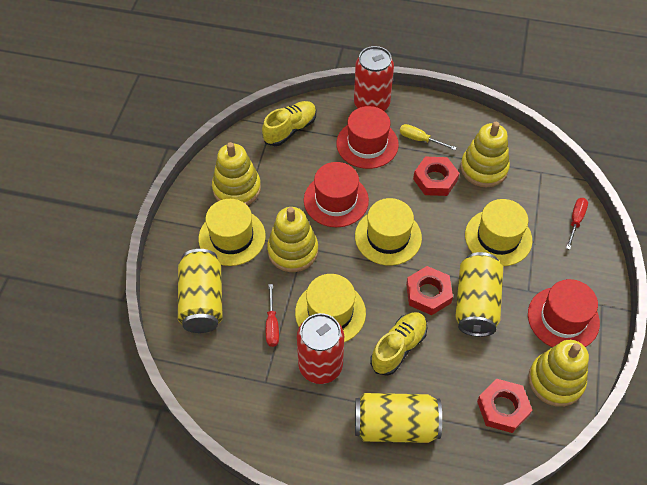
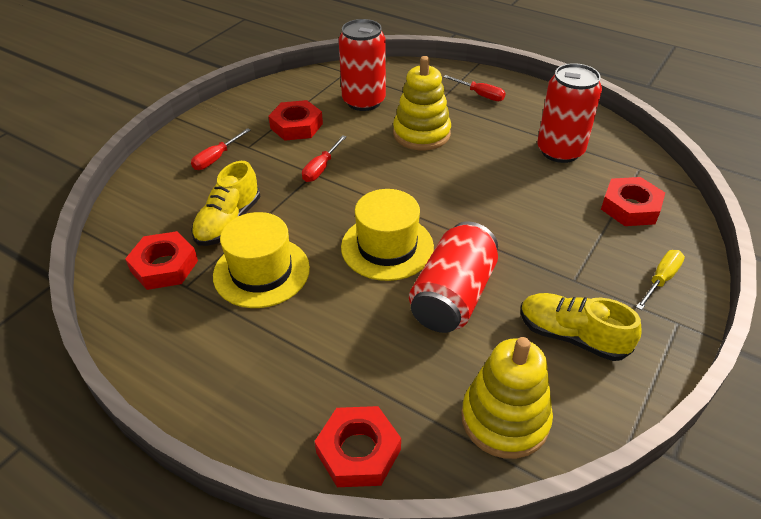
red can: [297,313,344,384] [354,46,394,111] = 2 -> [339,19,386,111] [409,221,498,333] [537,63,602,163] = 3
red hat: [304,162,369,227] [336,106,399,169] [528,279,600,347] = 3 -> none = 0
red nut: [406,266,453,315] [413,157,459,196] [477,379,532,433] = 3 -> [125,231,198,290] [268,100,323,141] [314,406,401,487] [601,177,665,226] = 4
red screwdriver: [266,284,279,347] [566,198,588,250] = 2 -> [191,128,251,170] [302,135,347,182] [444,75,506,101] = 3
yellow can: [178,249,223,333] [355,393,442,443] [455,252,503,337] = 3 -> none = 0
yellow hat: [199,199,266,266] [295,274,366,342] [355,198,422,266] [465,199,532,266] = 4 -> [213,212,310,308] [341,189,434,281] = 2
yellow stacking toy: [212,142,261,206] [267,207,318,272] [461,122,510,187] [528,340,589,407] = 4 -> [393,56,451,151] [461,337,553,459] = 2

